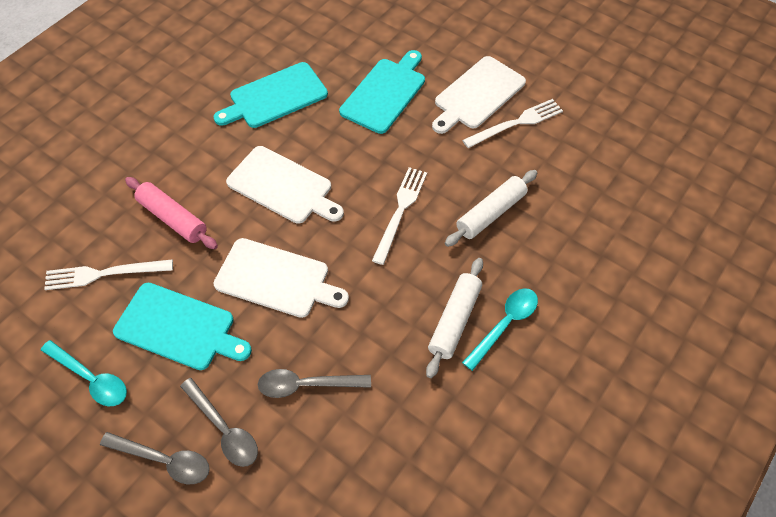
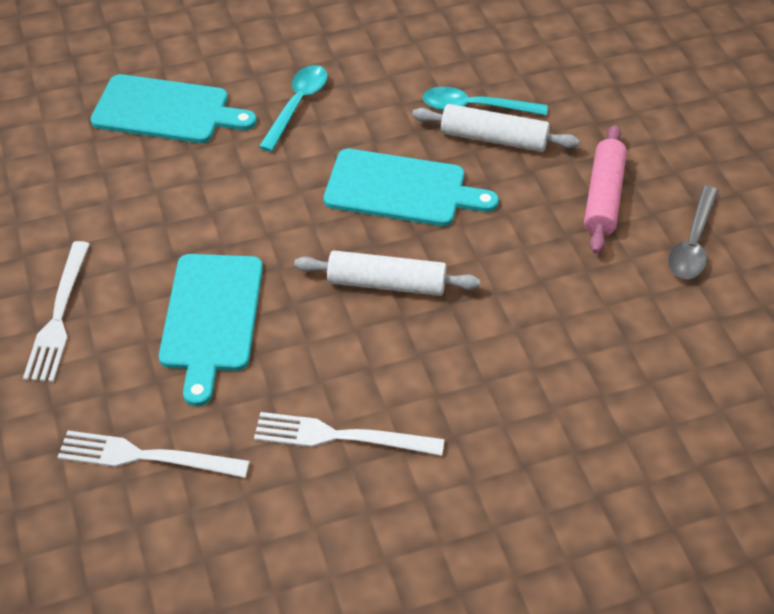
grey spoon: [100,432,210,484] [180,378,258,467] [258,369,371,398] = 3 -> [668,186,719,279] = 1
white cutting board: [214,238,349,318] [226,146,344,224] [432,56,526,134] = 3 -> none = 0

